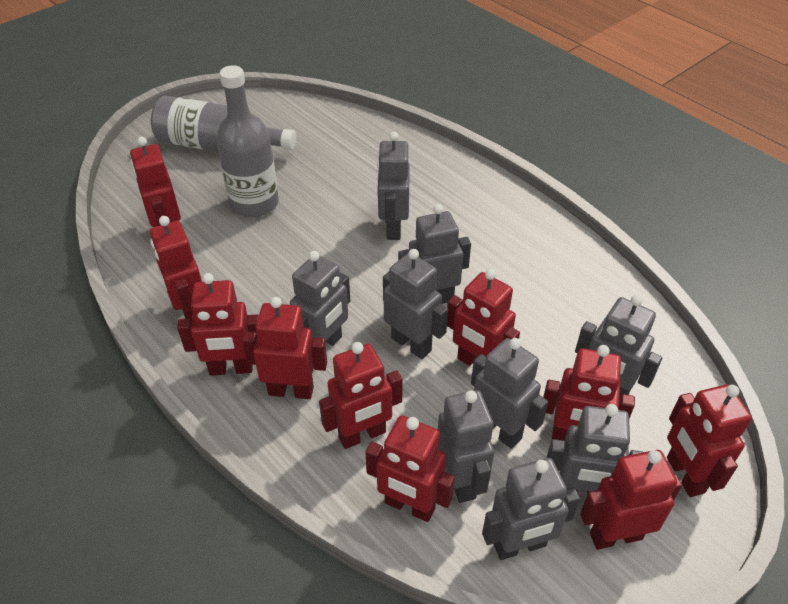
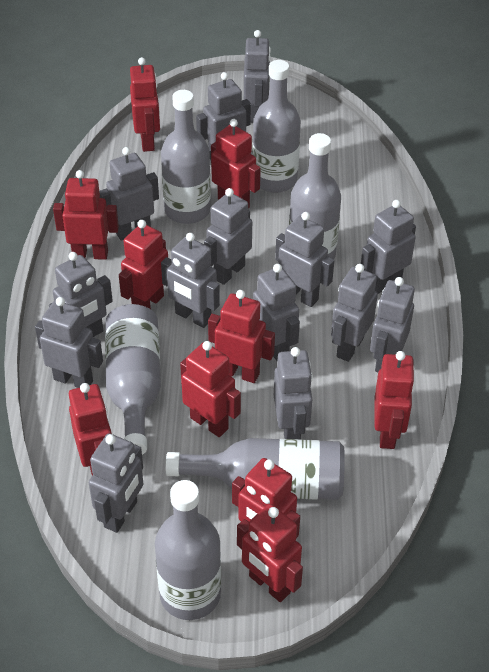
grey bottle: [151,96,296,152] [216,65,279,217] = 2 -> [105,304,161,455] [155,480,221,620] [161,90,211,224] [166,438,345,500] [252,60,301,193] [289,133,341,259] = 6
grey robot: [290,251,350,346] [377,132,409,240] [383,249,448,359] [398,204,471,304] [438,390,494,503] [471,338,548,449] [482,458,580,560] [546,404,643,494] [575,295,662,400] = 9 -> [35,297,103,388] [49,252,113,337] [89,433,143,533] [99,147,159,241] [161,233,220,328] [196,72,251,160] [204,188,252,285] [244,30,271,123] [253,264,300,362] [274,347,313,439] [275,212,334,307] [331,264,378,362] [361,200,416,294] [370,277,415,372] = 14

